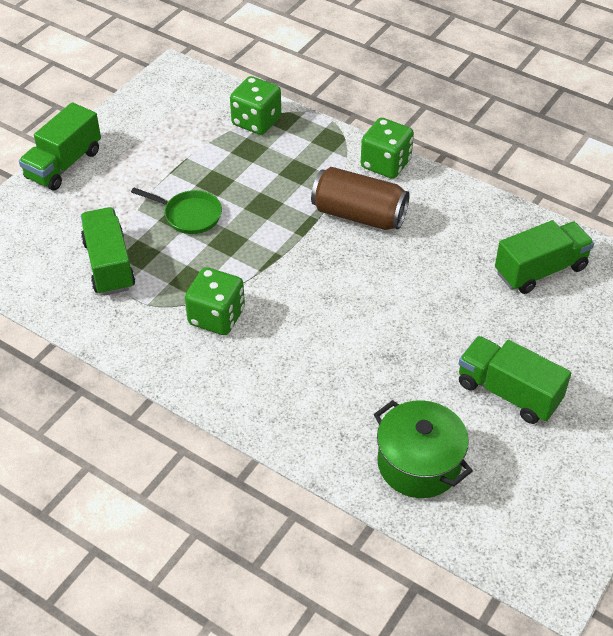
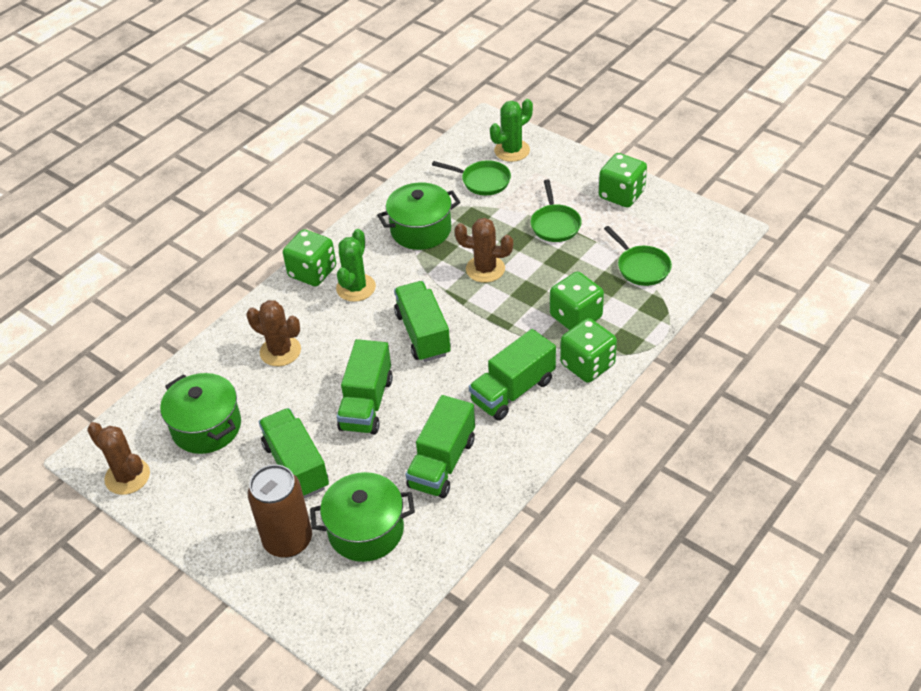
brown cactus: none = 0 -> [87,422,150,495] [247,300,301,366] [455,218,513,283] = 3
green cactus: none = 0 -> [336,229,376,302] [490,99,533,162] = 2
green dice: [185,267,245,335] [230,76,281,135] [361,118,414,179] = 3 -> [283,229,336,286] [550,272,604,330] [560,318,617,383] [599,153,647,208] = 4
green pan: [131,188,222,234] = 1 -> [432,160,511,195] [530,180,582,242] [604,226,672,286] = 3
green pot: [374,400,473,498] = 1 -> [160,373,241,454] [310,472,415,562] [377,182,460,250] = 3
green truck: [19,102,101,191] [81,207,135,296] [459,336,571,424] [495,220,594,294] = 4 -> [259,408,329,499] [337,339,393,435] [394,281,451,362] [406,395,475,498] [469,329,556,421] = 5

